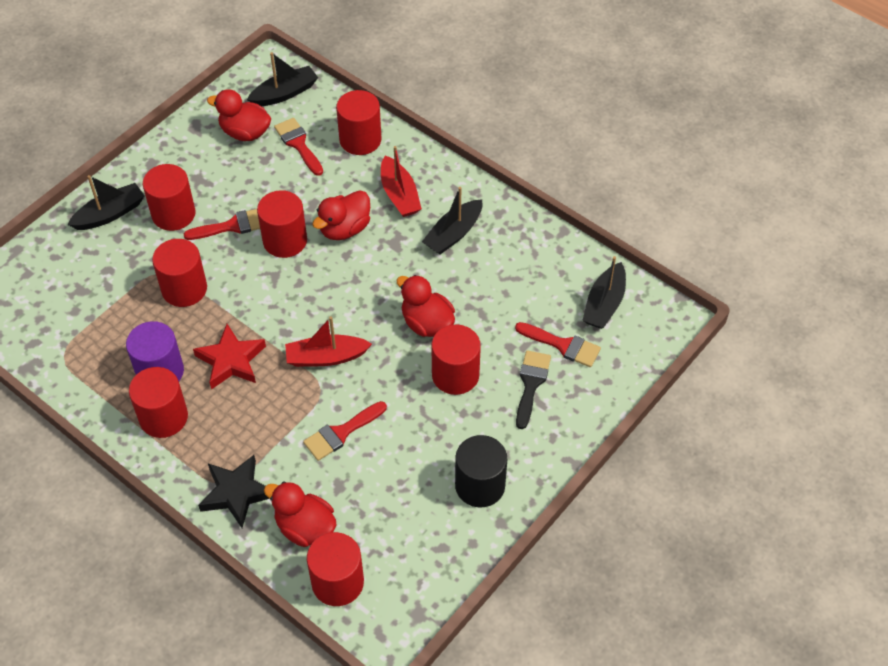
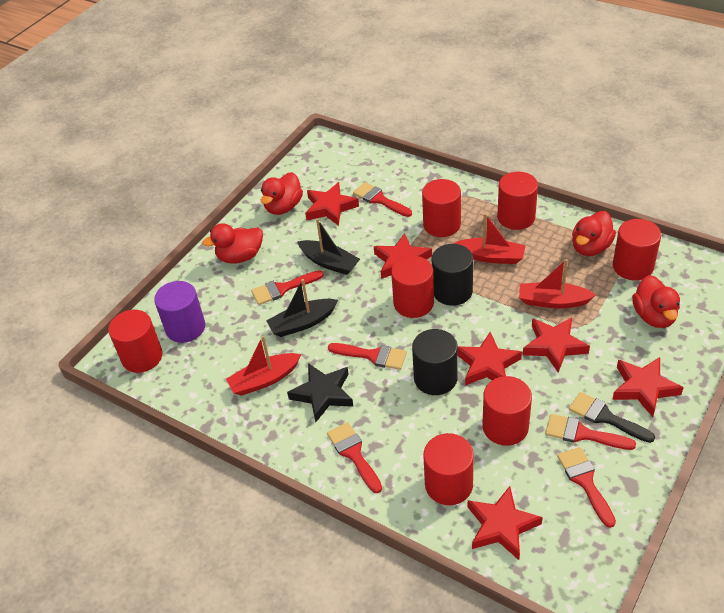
black boat: [67,175,145,230] [247,52,318,106] [422,187,483,254] [582,256,626,329] = 4 -> [266,279,338,337] [297,219,360,275] = 2
black cylinder: [455,435,507,507] = 1 -> [412,329,458,395] [432,244,473,306] = 2
red boat: [285,316,372,367] [381,146,422,217] = 2 -> [226,336,301,396] [453,213,526,264] [519,259,596,308] = 3
red brush: [184,209,260,240] [274,118,323,176] [303,401,387,461] [515,322,601,367] = 4 -> [251,270,324,305] [327,422,382,493] [328,343,407,370] [353,182,412,217] [545,414,636,450] [557,447,616,528] = 6
red star: [193,324,266,389] = 1 -> [305,182,359,226] [374,233,432,279] [458,332,522,385] [468,486,543,560] [523,318,590,373] [612,357,684,417] = 6

